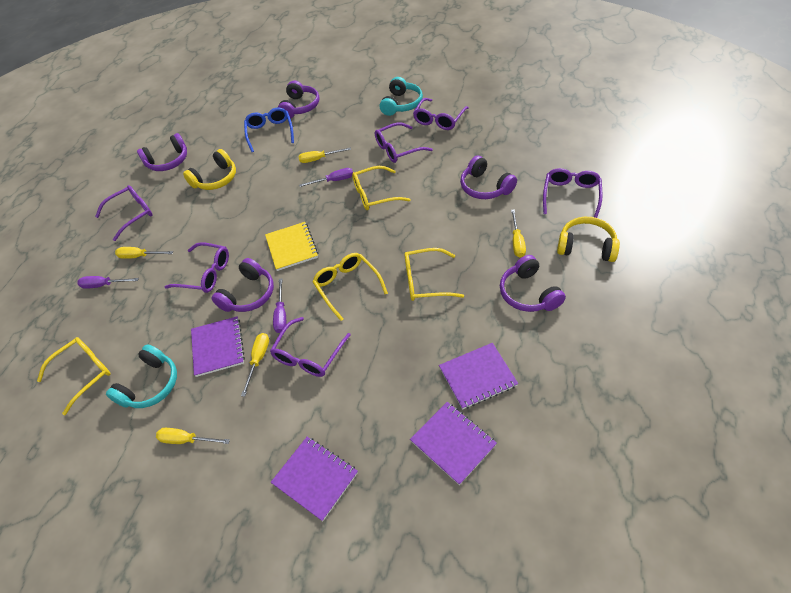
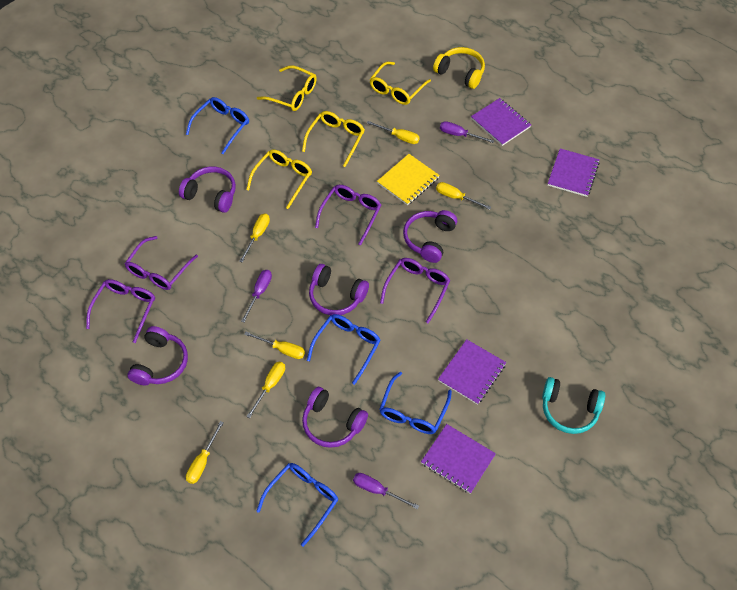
blue glasses: [244,107,294,152] = 1 -> [186,97,249,154] [256,463,338,547] [307,314,381,385] [379,372,452,434] = 4
purple glasses: [95,185,153,241] [165,242,229,293] [270,317,350,377] [375,122,433,163] [413,98,469,130] [543,168,603,218] = 6 -> [86,279,155,343] [124,236,198,290] [315,185,381,245] [380,258,450,323] = 4
turquoise headphones: [106,344,177,408] [380,77,423,116] = 2 -> [542,377,605,434] = 1
yellow headphones: [183,149,236,190] [557,217,620,262] = 2 -> [433,47,485,89] = 1
yellow screwdriver: [115,247,173,259] [156,428,230,444] [241,333,269,397] [298,147,351,163] [511,209,526,258] = 5 -> [186,421,224,484] [239,214,270,263] [244,332,305,359] [246,362,285,418] [367,121,420,144] [436,182,491,210] = 6

